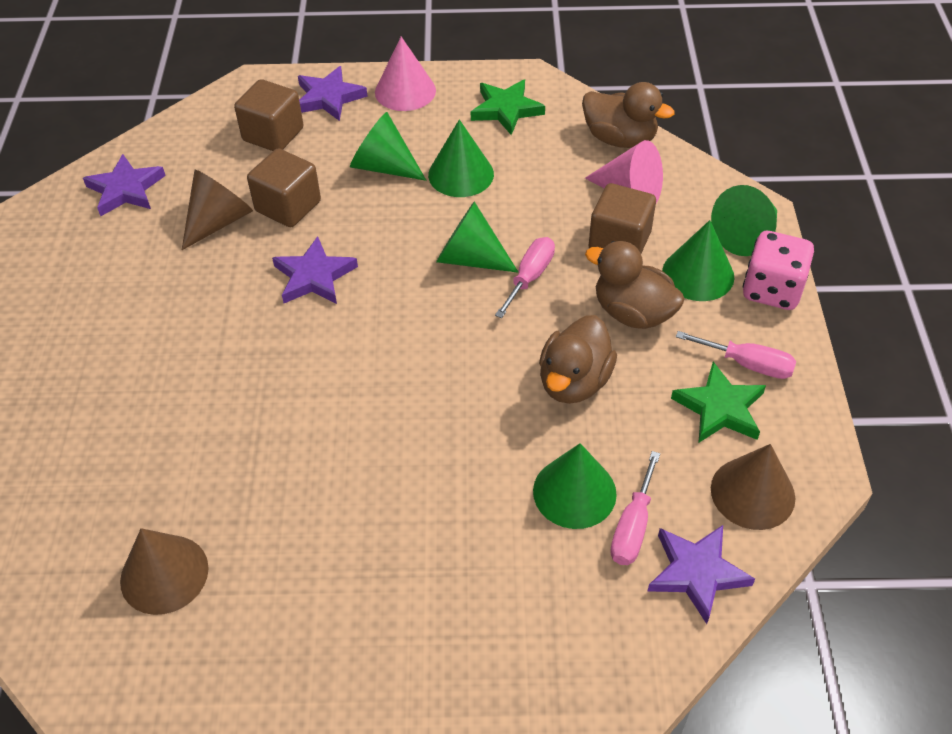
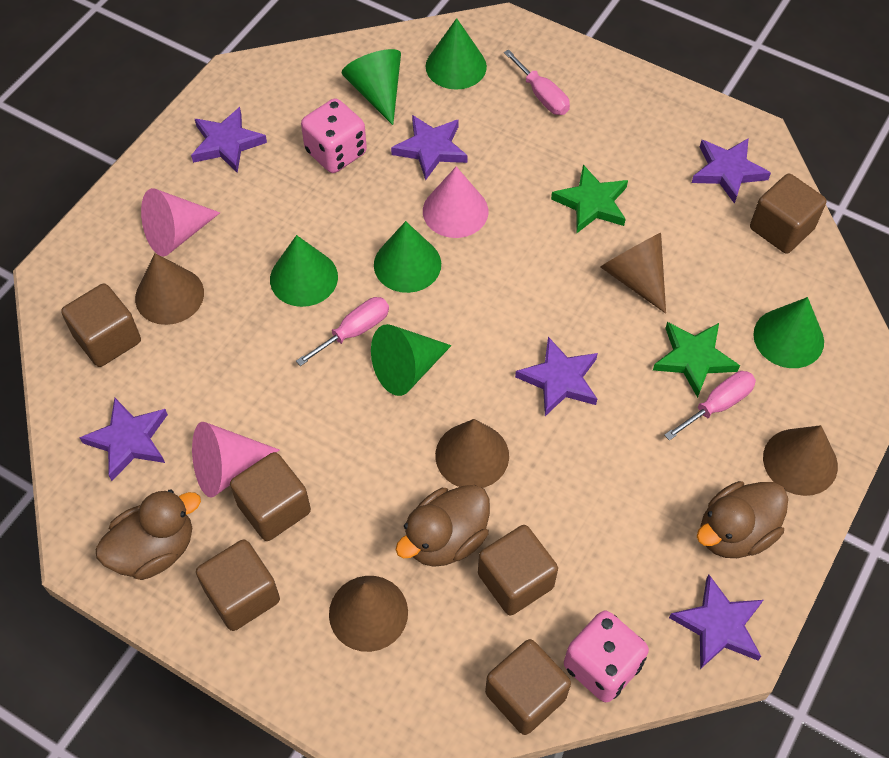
brown cone: [120,528,209,615] [182,170,253,250] [711,444,795,530] = 3 -> [135,253,204,325] [329,576,408,652] [435,419,509,488] [600,233,666,314] [763,425,838,496] = 5
brown cube: [234,79,304,151] [247,149,321,227] [589,183,656,253] = 3 -> [61,284,141,367] [196,539,280,631] [230,452,311,541] [478,525,558,615] [485,639,571,735] [750,174,827,254] = 6
pink cone: [375,37,436,111] [585,140,663,203] = 2 -> [141,188,220,257] [192,422,279,498] [423,166,488,238] = 3
pink dice: [743,231,814,310] = 1 -> [301,98,367,173] [564,610,649,702] = 2
purple star: [83,154,166,216] [272,236,358,304] [298,66,368,121] [648,525,755,624] = 4 -> [79,398,168,481] [191,107,267,173] [391,115,468,181] [515,337,598,416] [669,575,763,669] [692,138,771,204] = 6

